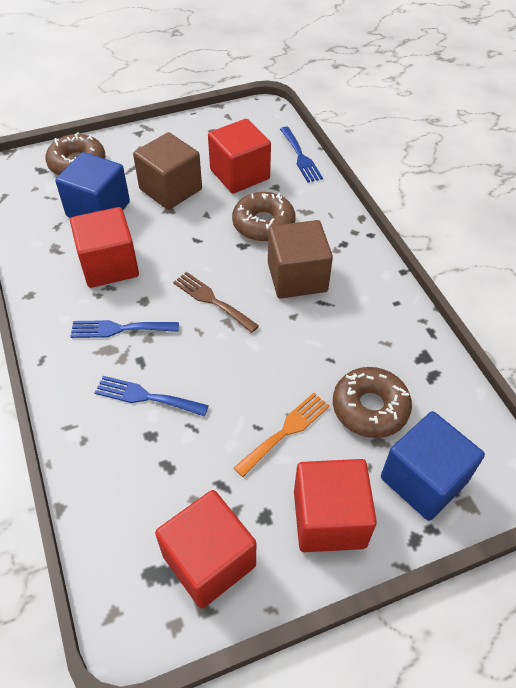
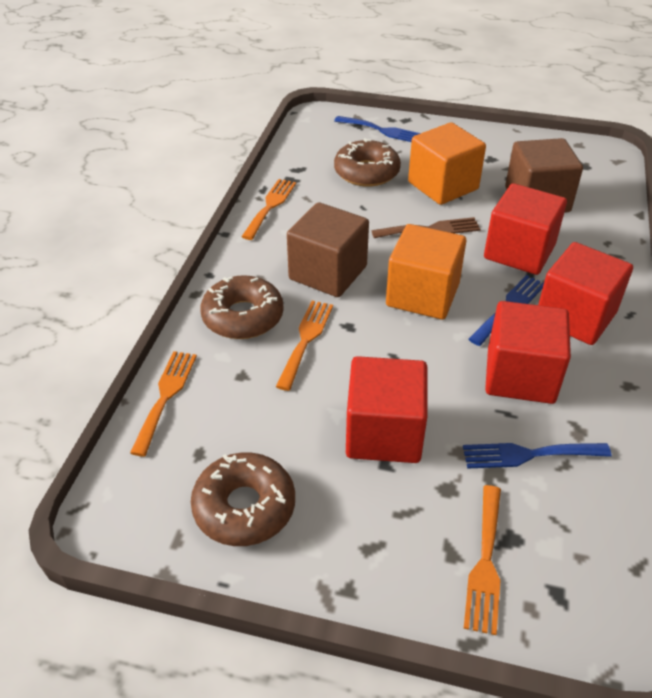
blue cube: [55,152,130,218] [381,411,485,521] = 2 -> none = 0
orange cube: none = 0 -> [386,224,466,319] [408,122,486,205] = 2
orange fork: [234,393,330,477] = 1 -> [130,351,197,457] [241,179,296,240] [276,301,333,391] [464,485,501,635] = 4

